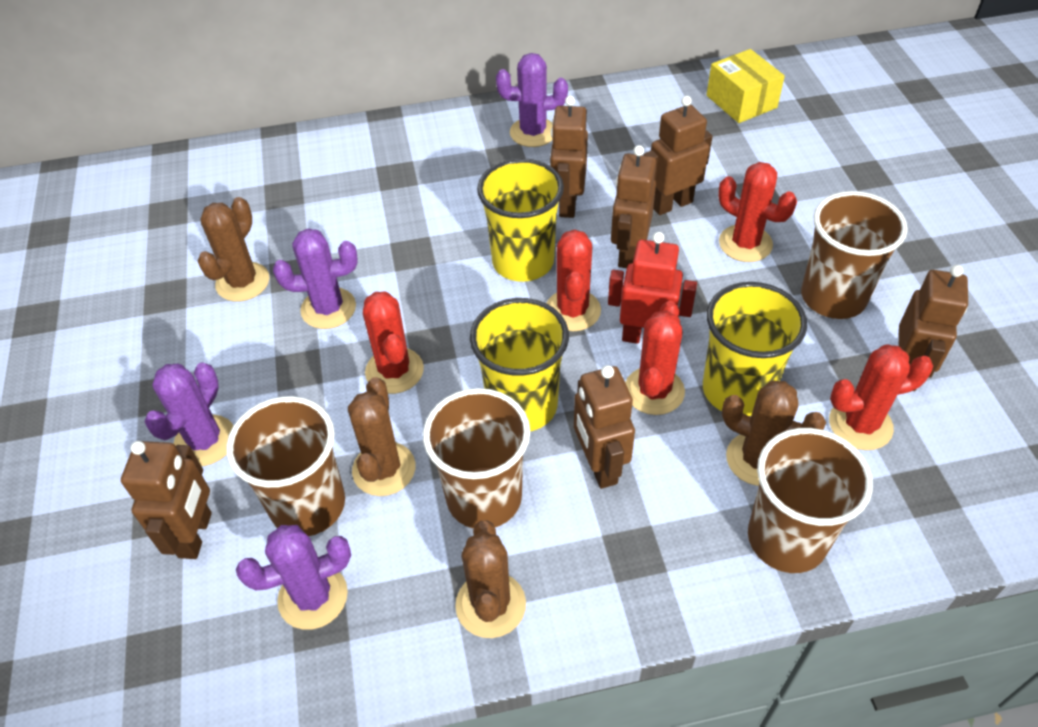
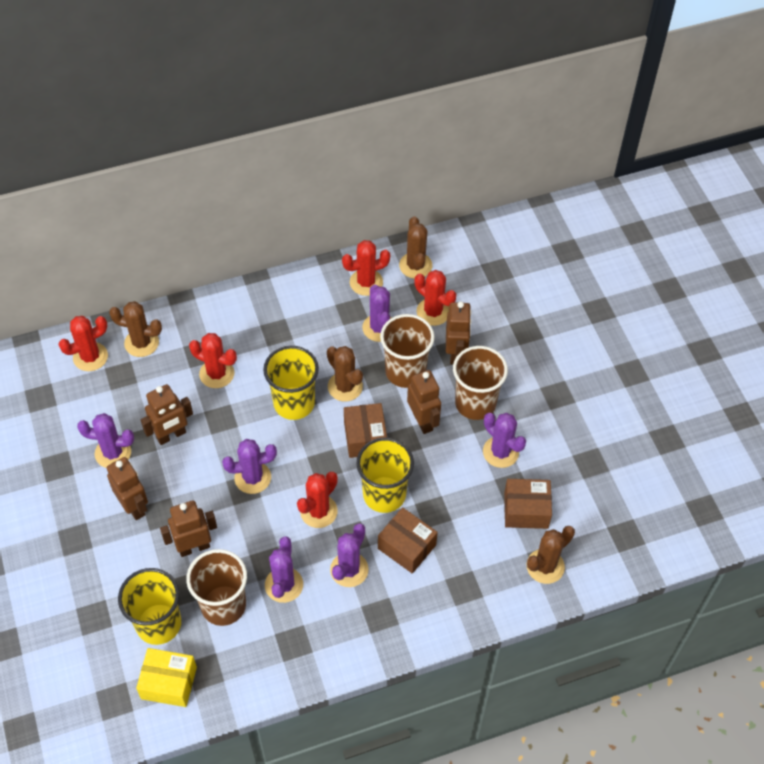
brown box: none = 0 -> [344,403,387,458] [378,507,438,573] [504,479,552,529] = 3
brown cup: [226,396,345,536] [423,388,530,529] [748,428,873,573] [801,191,908,319] = 4 -> [186,549,247,626] [380,314,435,388] [453,346,508,420] = 3
brown robot: [121,441,212,559] [550,96,588,218] [574,365,635,489] [611,145,656,268] [643,96,713,215] [899,265,968,391] = 6 -> [107,457,148,520] [141,384,193,445] [160,500,217,557] [407,370,441,434] [446,301,472,365] = 5
purple cactus: [144,362,233,466] [236,525,351,630] [273,228,358,329] [496,53,568,147] = 4 -> [77,413,134,468] [222,439,277,494] [265,536,303,603] [330,523,369,587] [362,285,392,342] [483,413,526,468] = 6
red robot: [608,232,697,344] = 1 -> none = 0

